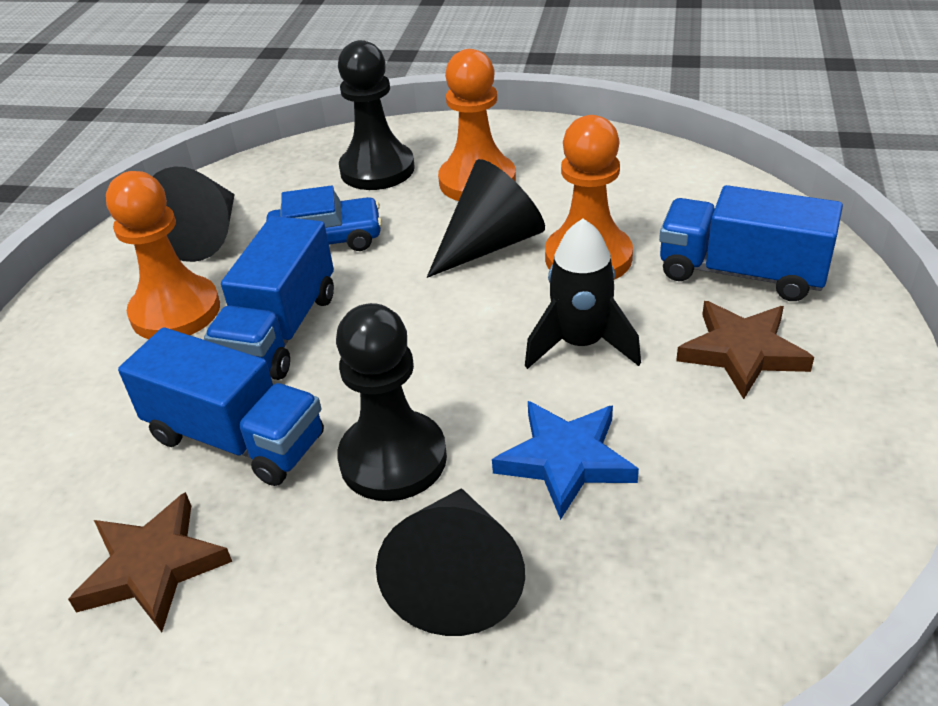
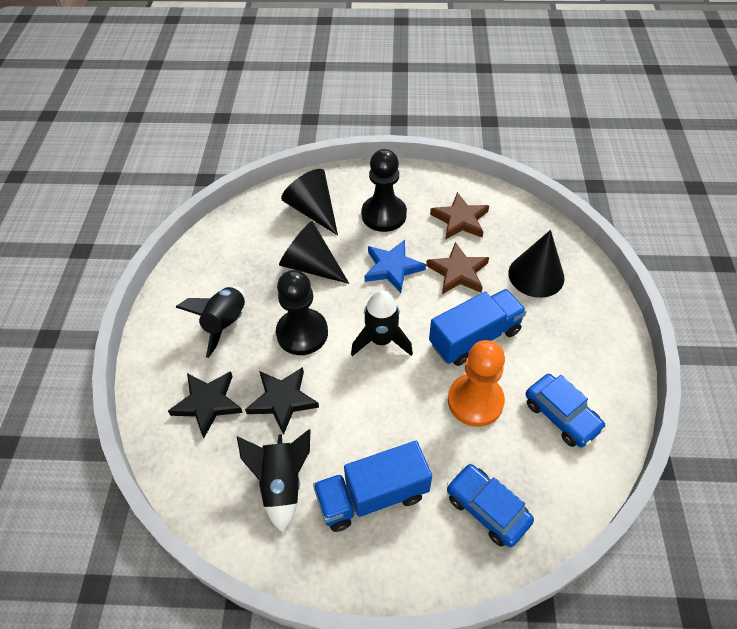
black rocket: [525,219,641,369] = 1 -> [175,286,245,358] [237,429,310,533] [351,290,413,356] = 3
black star: none = 0 -> [168,371,243,438] [245,367,319,435] = 2
blue car: [266,185,382,251] = 1 -> [447,464,534,547] [526,374,606,447] = 2
blue truck: [118,327,324,486] [204,216,334,380] [659,185,843,301] = 3 -> [313,441,432,532] [429,289,527,366] = 2
orange pawn: [106,171,220,339] [438,49,516,201] [545,115,633,280] = 3 -> [448,340,505,427] = 1

